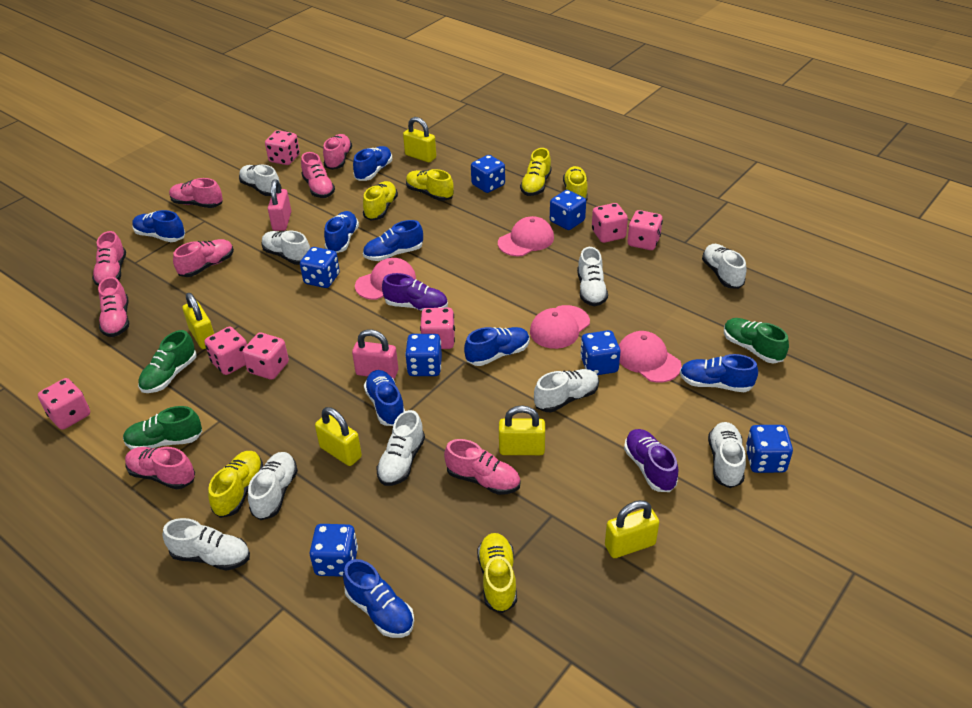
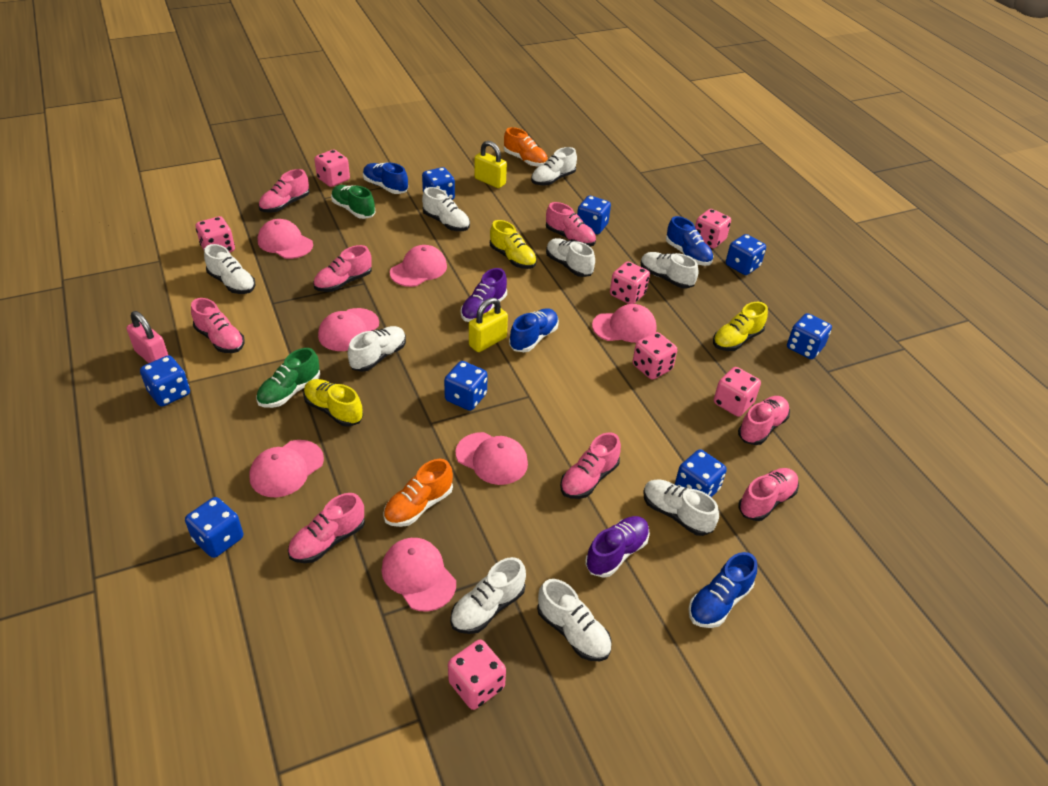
blue dice: [300,247,340,288] [310,524,358,577] [405,334,442,376] [471,155,505,193] [550,190,586,230] [580,330,620,375] [746,425,793,473] = 7 -> [140,355,190,406] [185,497,243,558] [422,167,455,200] [444,361,488,411] [577,196,611,234] [675,449,727,497] [726,234,766,275] [787,313,832,359] = 8
blue shoe: [133,210,185,242] [324,211,359,253] [343,559,414,638] [353,146,392,181] [363,220,423,261] [364,370,405,426] [464,327,530,366] [680,354,758,392] = 8 -> [363,163,408,194] [509,308,559,352] [666,216,713,266] [689,552,757,628] = 4
green shoe: [123,406,202,450] [138,330,197,393] [724,318,789,363] = 3 -> [256,348,320,408] [331,185,376,219] = 2
orange shoe: none = 0 -> [383,459,453,527] [504,127,548,167] = 2
pink cap: [355,258,416,300] [498,216,554,256] [530,305,590,349] [619,331,682,383] = 4 -> [249,440,324,497] [258,219,313,259] [318,308,379,351] [381,538,456,612] [390,245,447,287] [456,432,528,485] [592,304,656,343] = 7
pink padlock: [268,179,291,231] [352,329,398,379] = 2 -> [126,311,168,363] = 1
yellow padlock: [182,293,214,349] [315,407,362,466] [403,117,436,162] [499,405,545,455] [605,500,659,558] = 5 -> [469,298,508,352] [475,141,507,188] = 2
yellow shoe: [208,451,263,518] [363,181,398,221] [406,169,454,201] [477,533,517,613] [520,148,552,196] [563,166,587,202] = 6 -> [303,379,363,427] [490,220,537,269] [713,302,768,351] = 3

